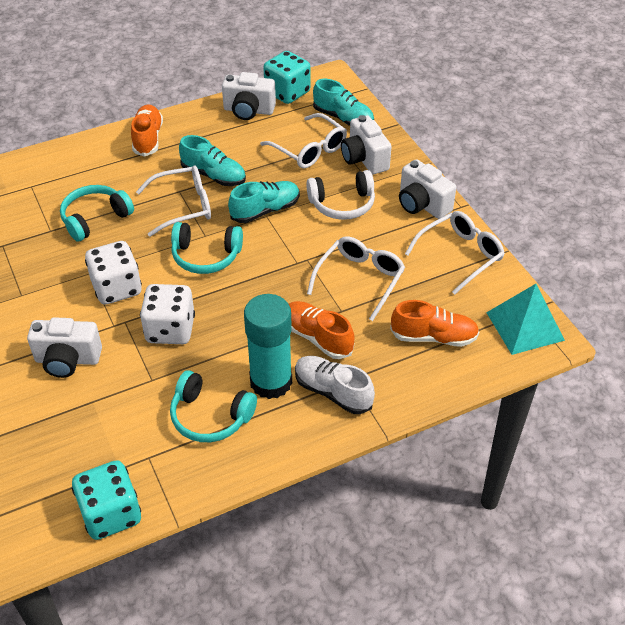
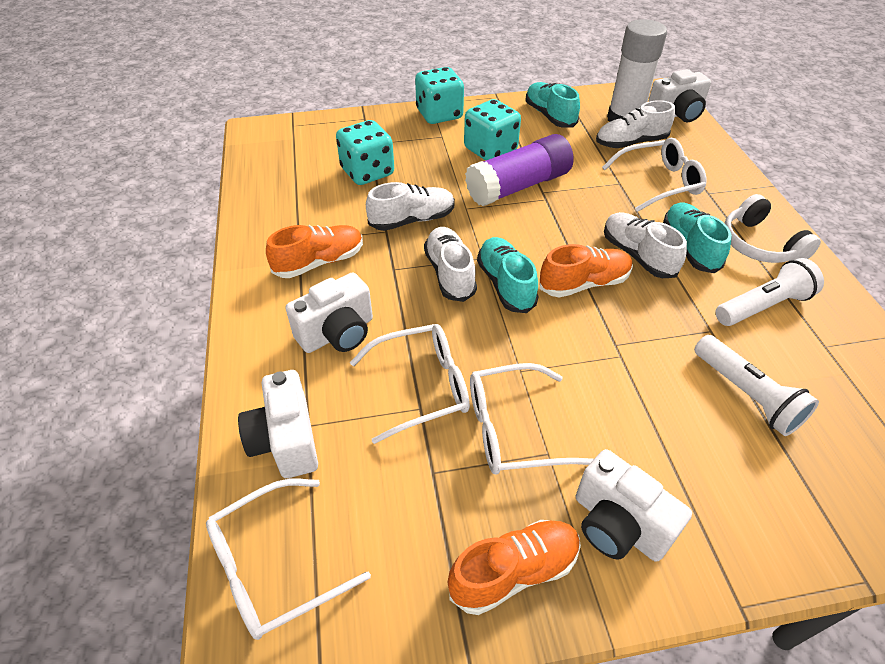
purple glue stick: none = 0 -> [465,134,574,206] = 1
turquoise dice: [72,460,141,540] [263,51,310,104] = 2 -> [336,120,394,185] [415,67,464,124] [464,99,521,161] = 3
turquoise glue stick: [244,294,292,399] = 1 -> none = 0
turquoise headphones: [60,185,134,242] [170,370,257,442] [171,222,243,274] = 3 -> none = 0
turquoise pyramid: [486,284,565,355] = 1 -> none = 0
white dice: [85,241,142,305] [140,284,195,344] = 2 -> none = 0
white flashlight: none = 0 -> [694,335,819,436] [715,258,824,326] = 2
white glue stick: none = 0 -> [607,19,667,122] = 1
white shoe: [295,356,375,414] = 1 -> [366,182,455,231] [424,227,477,302] [596,100,675,148] [604,212,687,278] = 4

